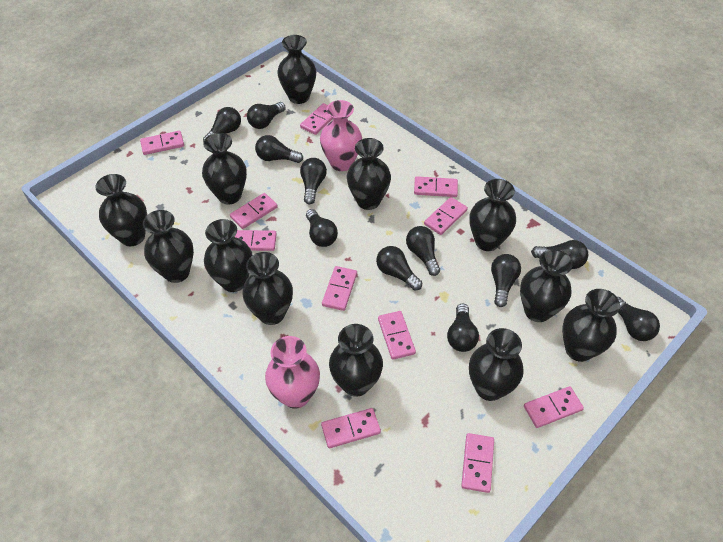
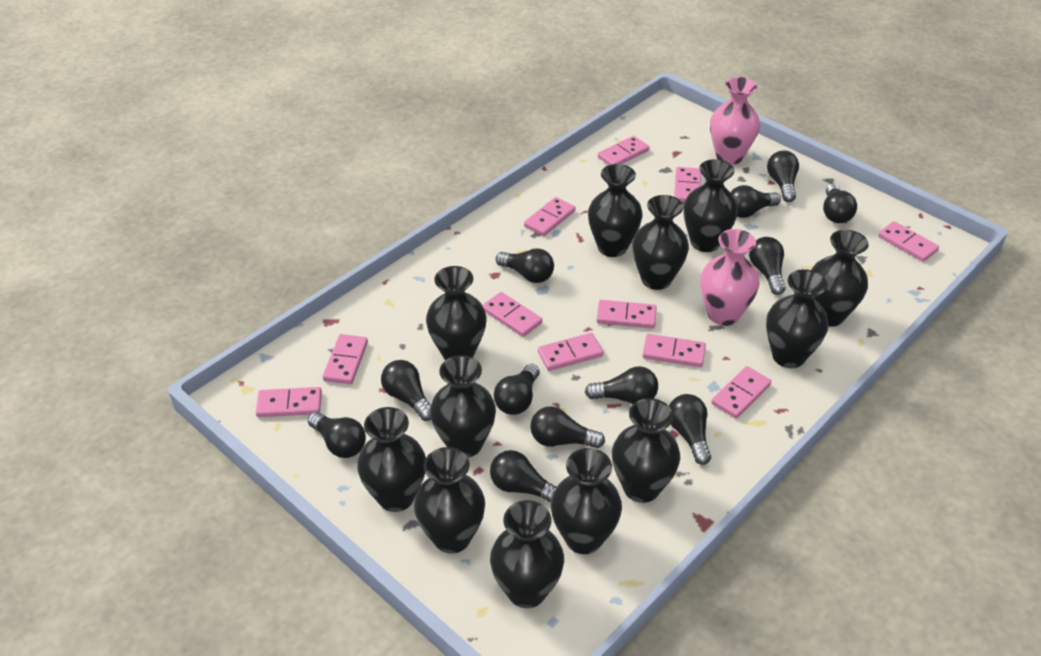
black light bulb: [203,107,241,142] [247,102,286,129] [255,135,303,163] [300,158,327,204] [306,209,338,247] [376,246,422,291] [406,226,440,276] [447,304,479,352] [491,254,521,307] [531,240,588,269] [617,297,660,341] = 11 -> [308,412,366,458] [381,360,431,421] [490,450,557,502] [494,364,540,415] [496,248,554,283] [530,406,605,448] [585,366,658,404] [669,394,711,465] [731,185,781,218] [749,237,786,295] [767,151,799,202] [823,184,857,223] = 12

